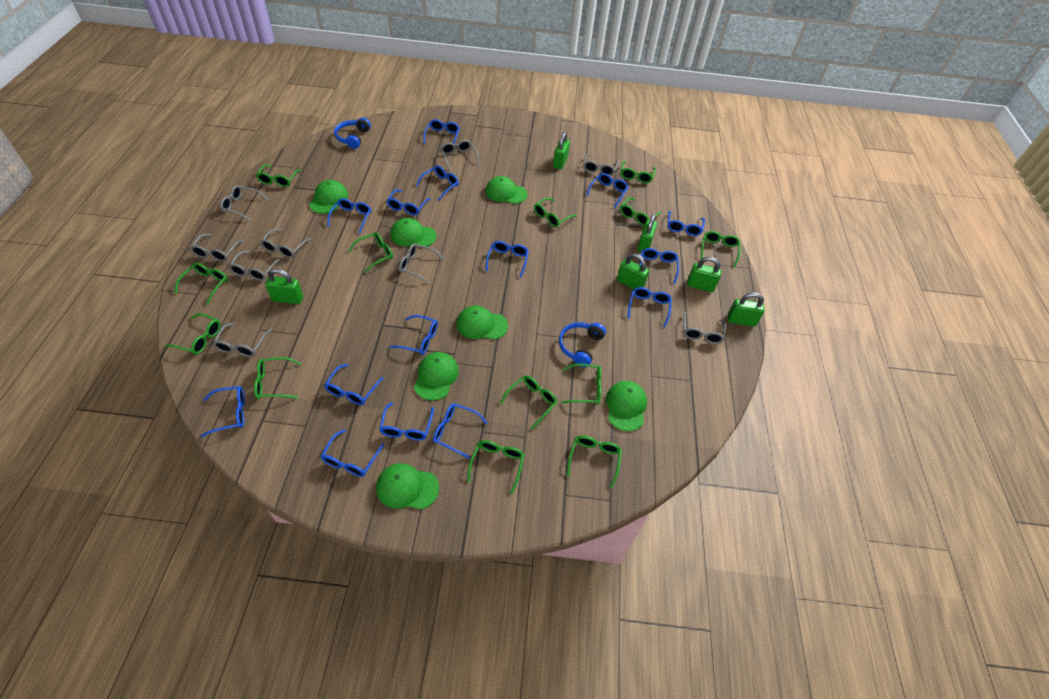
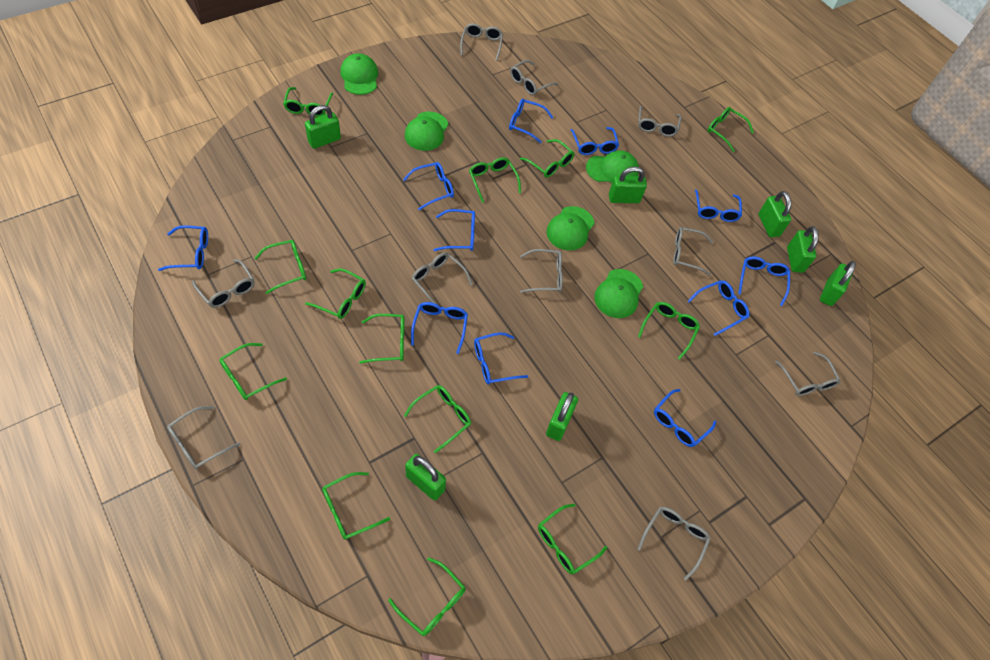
blue glasses: [201,386,245,437] [321,429,384,477] [324,364,384,405] [327,198,371,233] [379,402,434,441] [387,189,431,215] [390,315,438,355] [416,165,459,200] [423,119,460,144] [433,403,488,459] [486,241,529,278] [586,173,628,207] [628,287,672,327] [639,248,679,284] [668,211,705,236] = 15 -> [158,225,208,271] [403,162,454,210] [411,302,468,354] [433,209,475,251] [474,332,528,384] [509,99,554,143] [571,127,619,155] [654,389,716,447] [688,280,749,336] [695,189,742,222] [738,257,790,306] = 11
blue headphones: [334,118,371,149] [559,322,606,367] = 2 -> none = 0
green cap: [309,180,348,214] [376,463,439,509] [390,218,437,247] [414,352,459,400] [457,306,508,340] [485,176,528,204] [606,381,647,431] = 7 -> [340,53,378,95] [405,112,448,151] [546,206,594,250] [586,150,639,183] [594,269,643,318] = 5
green padlock: [265,268,303,304] [553,132,570,169] [617,253,649,289] [637,214,657,252] [687,257,721,292] [728,292,765,326] = 6 -> [305,105,341,149] [405,454,446,500] [546,392,578,441] [609,167,647,203] [758,191,791,237] [787,226,819,273] [820,261,856,306] = 7
grey glasses: [190,234,244,262] [212,323,272,357] [220,185,268,221] [228,251,282,281] [260,229,312,258] [399,243,444,283] [441,140,479,170] [583,154,619,176] [683,312,726,344] = 9 -> [167,406,240,470] [192,259,255,308] [412,252,473,304] [460,23,503,61] [510,60,558,95] [520,249,563,293] [637,507,711,581] [638,106,681,137] [673,227,713,276] [775,352,841,396] = 10

